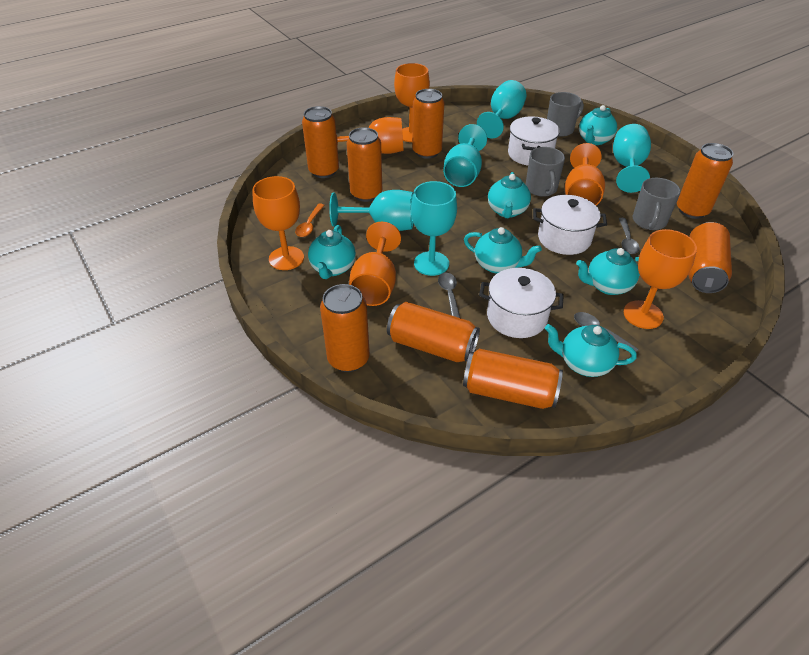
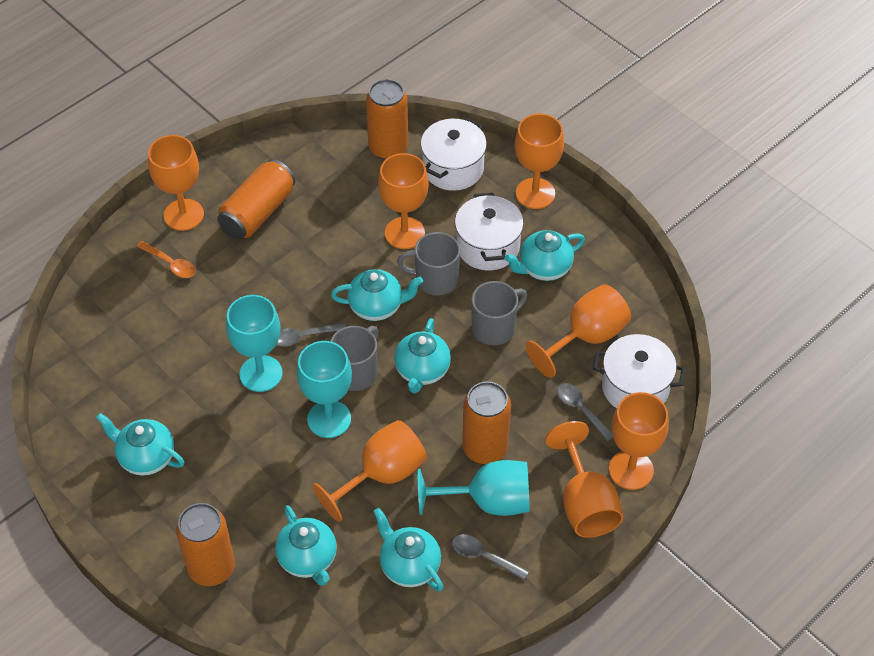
orange can: [302,106,339,178] [320,284,370,372] [346,127,382,202] [387,302,480,362] [412,89,445,159] [463,349,563,409] [677,143,733,219] [689,222,732,293] = 8 -> [176,503,235,586] [217,159,295,239] [366,79,408,160] [462,381,511,464] = 4
orange goblet: [252,176,304,270] [336,117,403,154] [349,222,401,306] [394,63,430,142] [565,143,605,206] [624,229,697,329] = 6 -> [148,135,204,231] [312,420,427,522] [378,153,429,249] [515,113,564,209] [526,284,631,378] [545,421,623,538] [609,392,669,490] = 7
turquoise goblet: [329,190,413,231] [411,181,457,276] [443,124,487,187] [477,80,527,139] [613,124,651,193] = 5 -> [226,295,283,392] [297,341,352,438] [418,460,530,516] = 3

